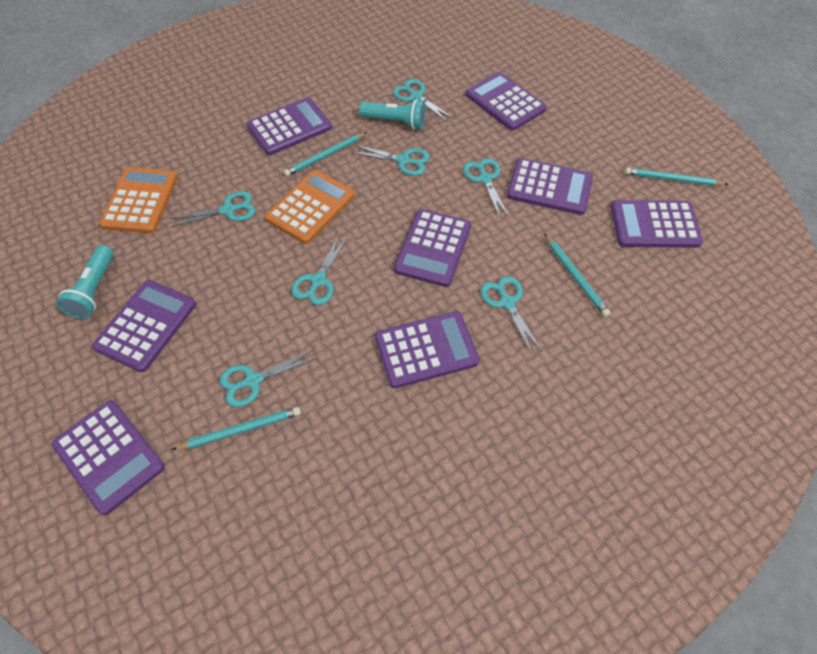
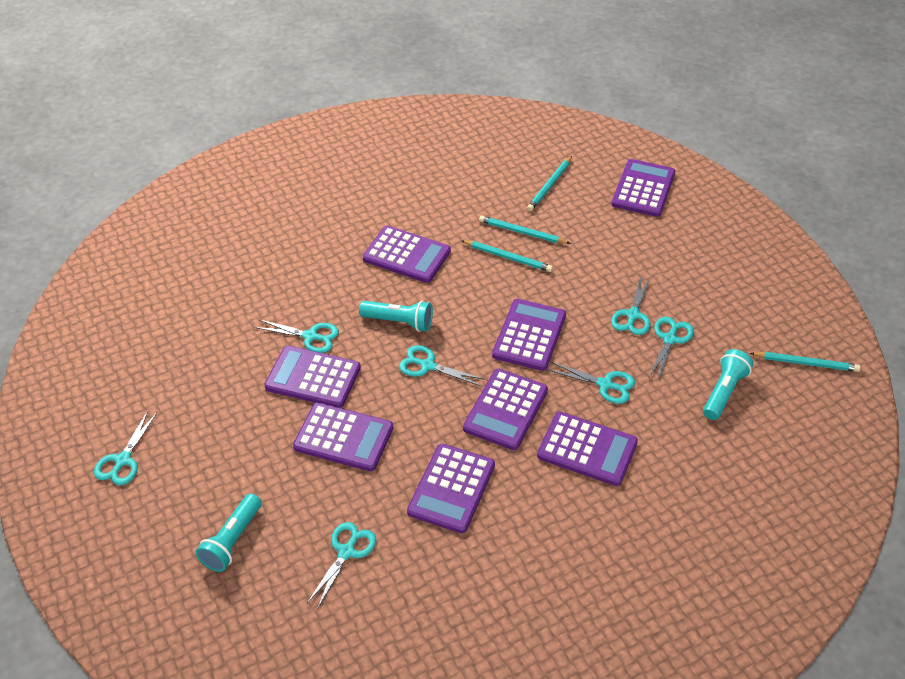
orange calculator: [99,167,178,233] [265,170,355,244] = 2 -> none = 0
turquoise flashlight: [56,245,114,319] [359,99,426,129] = 2 -> [196,494,262,572] [359,301,433,332] [703,349,753,420] = 3

